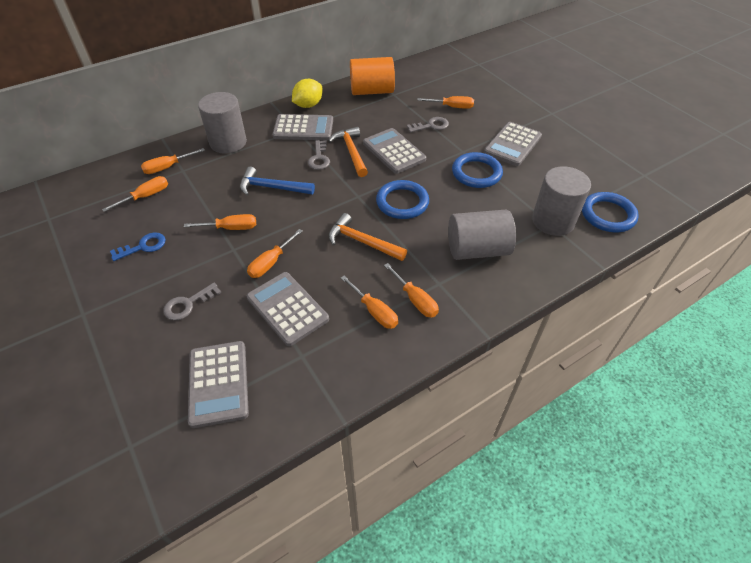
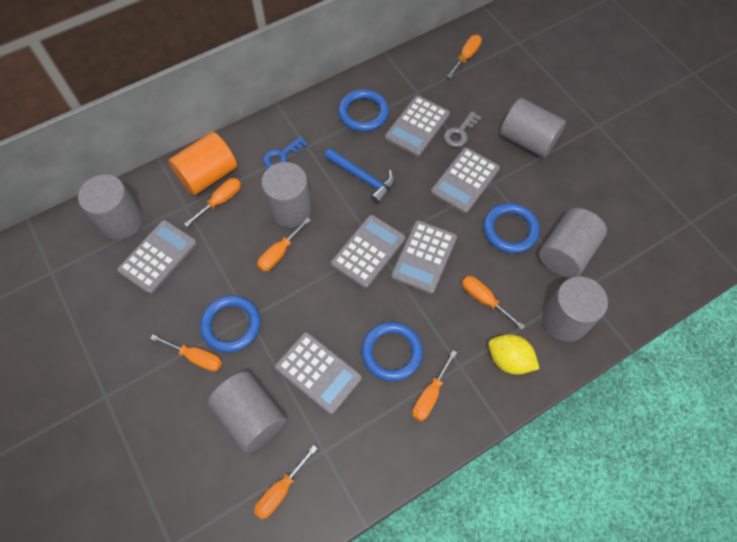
blue ring: [376,180,429,219] [452,152,503,188] [582,192,639,232] = 3 -> [200,295,261,352] [338,89,389,132] [361,322,423,381] [483,203,540,253] = 4
grey calculator: [188,341,249,428] [247,272,329,346] [272,114,333,140] [363,128,426,174] [484,122,542,166] = 5 -> [117,220,197,294] [275,332,362,415] [331,215,406,288] [385,96,450,156] [391,220,457,294] [431,147,500,214] = 6
grey cylinder: [198,92,247,154] [448,210,516,260] [532,166,591,236] = 3 -> [78,175,143,240] [208,371,286,453] [261,162,312,227] [500,98,566,158] [539,208,607,278] [542,276,608,342] = 6
grey key: [164,283,222,320] [308,140,330,170] [407,117,449,133] = 3 -> [444,112,482,147] = 1
orange hammer: [328,213,407,261] [329,127,368,177] = 2 -> none = 0

